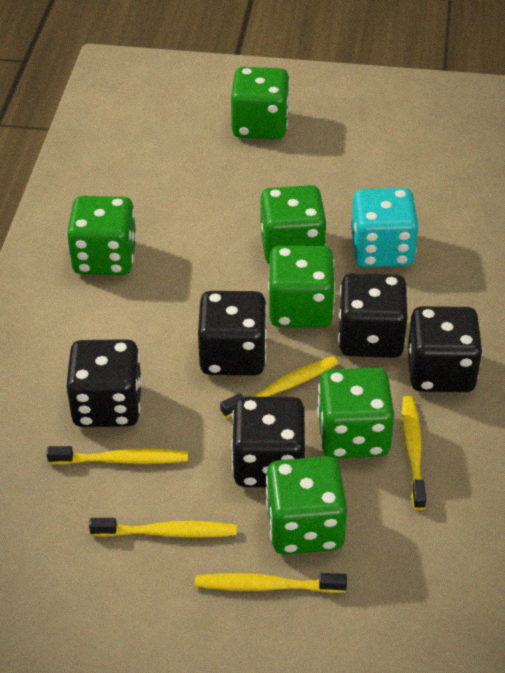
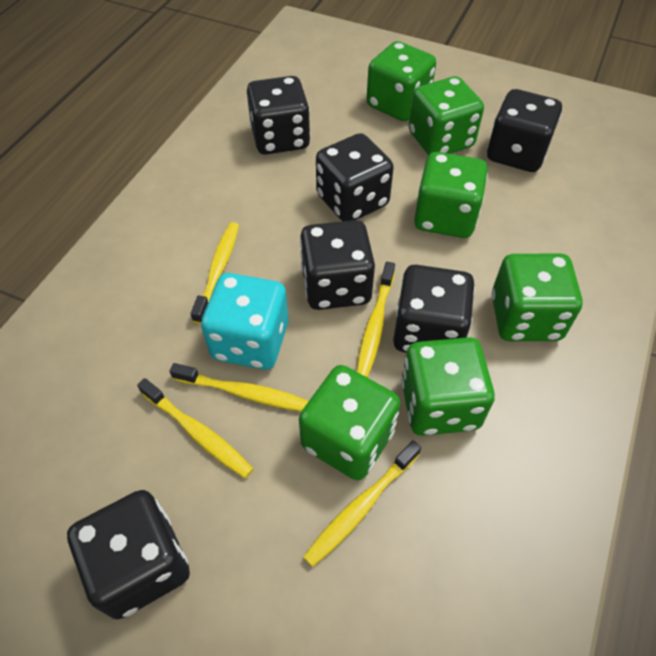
black dice: [66,339,142,427] [198,291,267,375] [231,397,306,487] [338,273,408,358] [408,306,483,392] = 5 -> [67,490,190,620] [247,76,310,155] [300,220,375,310] [316,133,394,221] [393,265,475,353] [487,89,562,172] = 6

